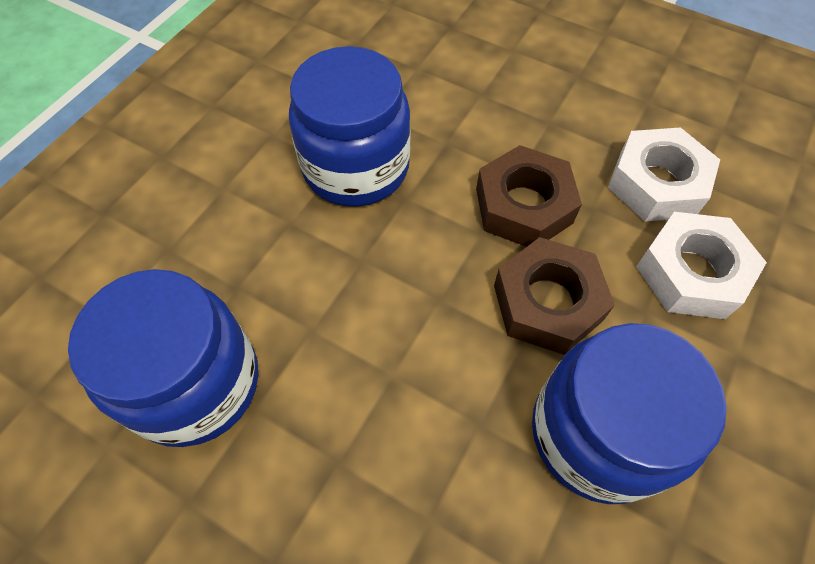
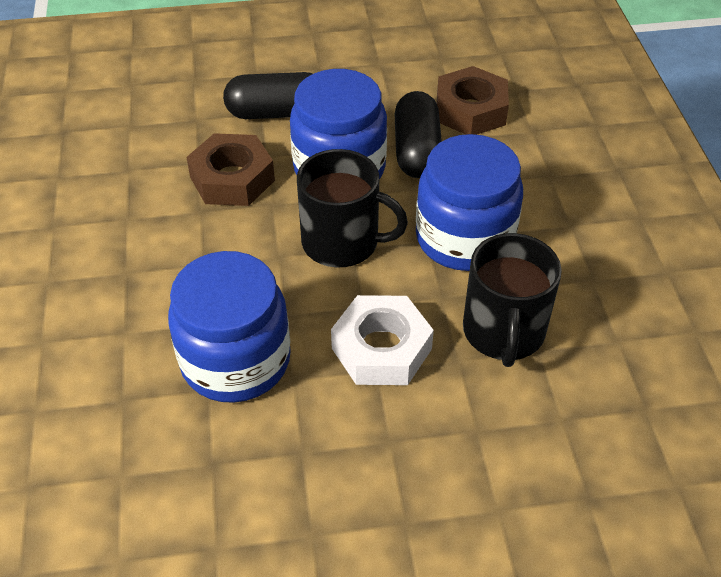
black capsule: none = 0 -> [223,72,313,119] [394,91,442,178] = 2
black mug: none = 0 -> [297,149,408,268] [463,233,562,367] = 2
white nut: [608,127,720,222] [636,212,767,319] = 2 -> [331,295,434,385] = 1

